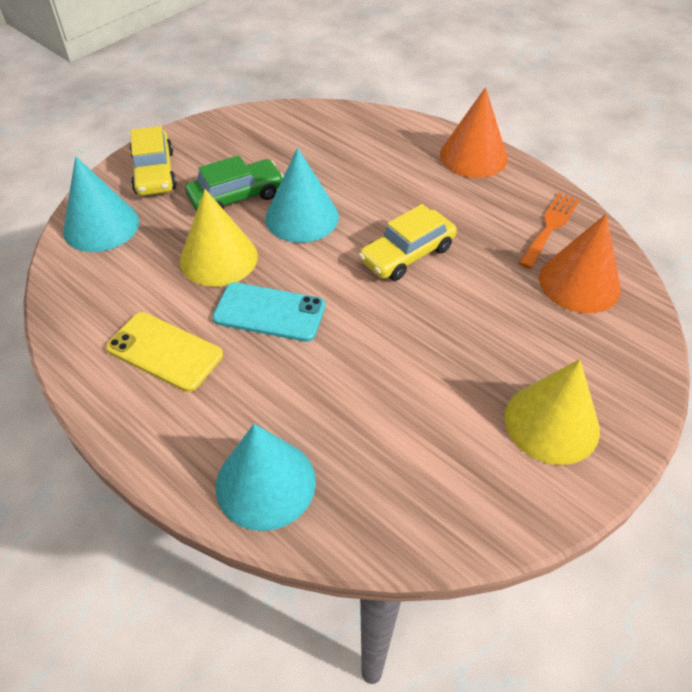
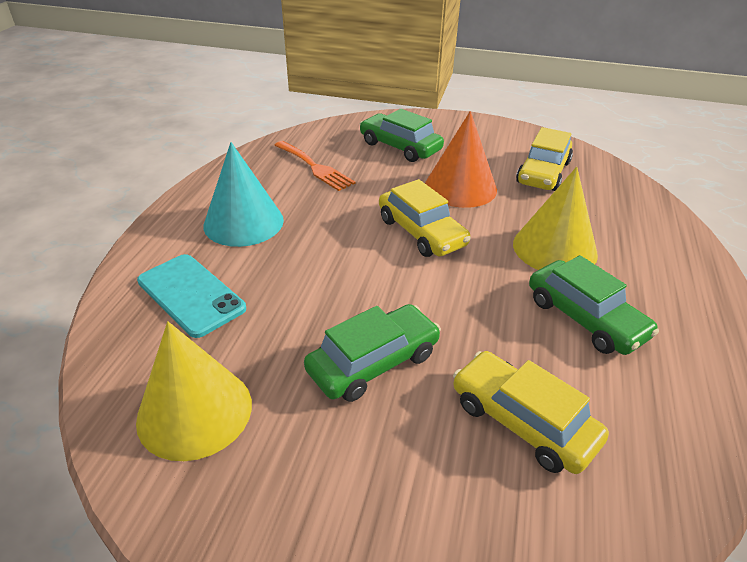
green car: [185,155,284,211] = 1 -> [304,304,441,402] [360,109,444,162] [529,255,659,355] = 3
orange cone: [440,87,508,178] [539,214,621,313] = 2 -> [425,111,497,208] = 1
turquoise cone: [63,156,139,252] [216,424,316,531] [265,148,339,243] = 3 -> [203,142,284,247] = 1
yellow car: [130,126,177,196] [359,204,457,281] = 2 -> [379,179,471,257] [453,351,609,474] [516,127,573,191] = 3
yellow phone: [106,312,223,392] = 1 -> none = 0

